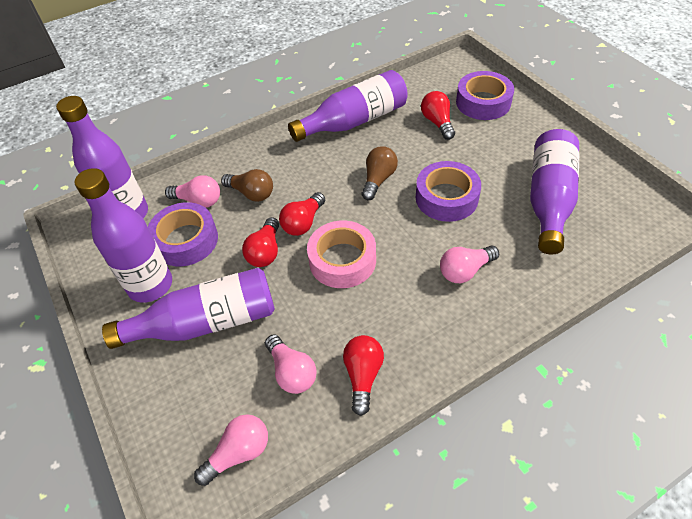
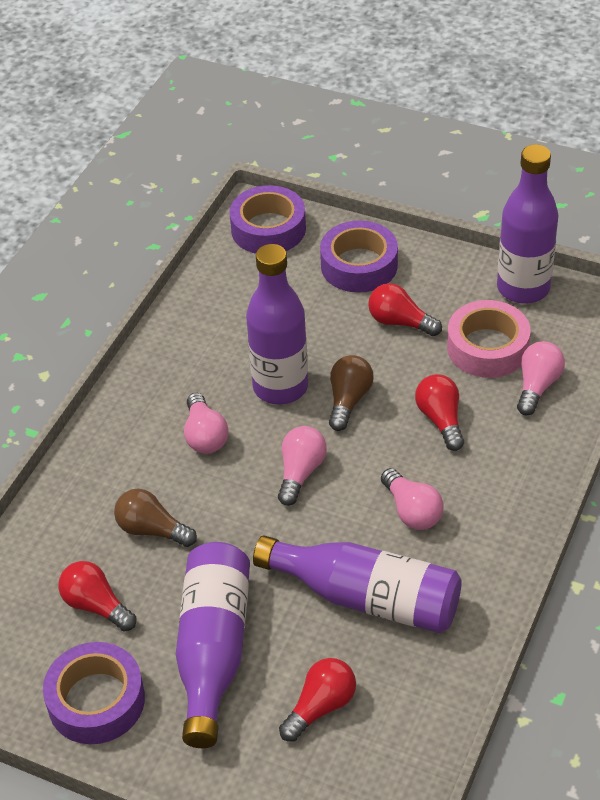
purple bottle: [56,96,148,218] [75,168,172,303] [102,268,275,349] [288,70,408,142] [530,129,579,255] = 5 -> [176,542,250,748] [246,244,308,405] [253,535,462,633] [497,144,559,304] = 4

